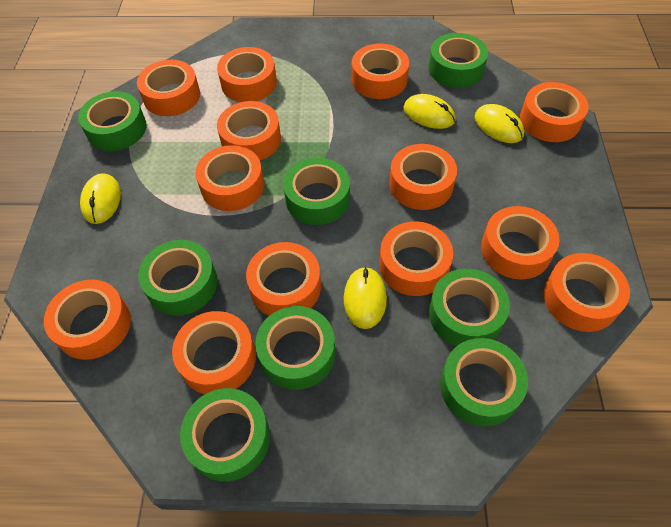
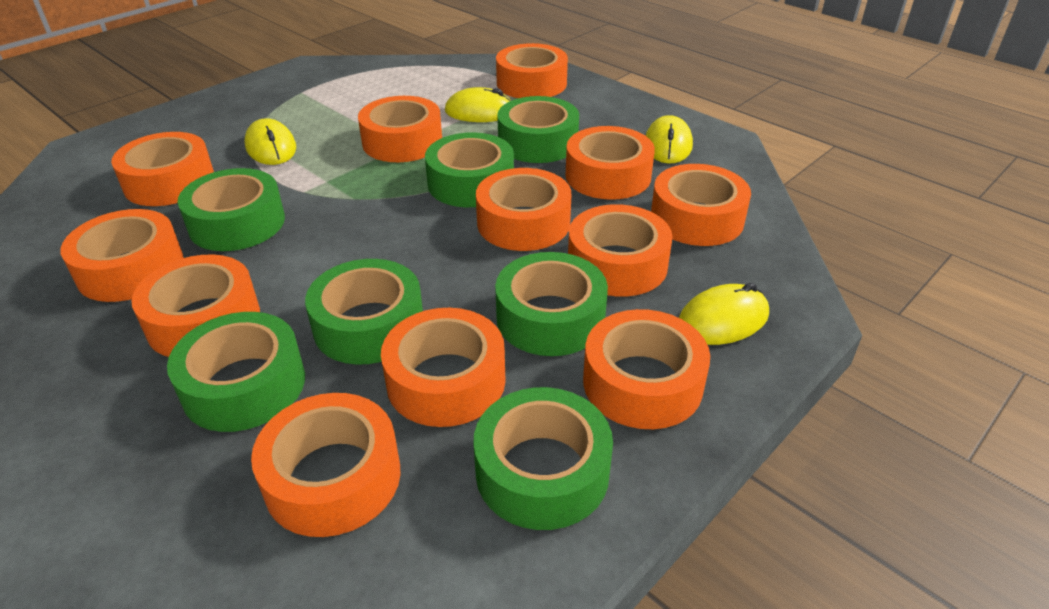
green tape: [78,91,147,151] [138,240,218,316] [180,388,270,482] [255,306,335,390] [283,158,350,225] [428,33,488,88] [429,269,510,346] [440,338,528,426] = 8 -> [167,312,305,432] [178,168,285,251] [305,259,423,365] [425,132,514,207] [473,387,613,530] [495,252,608,356] [497,96,579,163] = 7
orange tape: [44,280,131,360] [137,60,200,116] [172,311,256,394] [196,145,264,211] [217,47,277,102] [217,101,281,160] [246,242,321,316] [352,44,409,99] [379,221,453,296] [389,144,457,210] [481,206,560,280] [520,82,589,142] [543,253,630,332] = 13 -> [60,209,184,302] [111,132,214,206] [131,254,260,357] [251,393,401,537] [358,96,442,162] [381,308,506,427] [476,168,571,251] [496,43,568,98] [566,126,655,200] [568,204,673,297] [583,309,710,429] [651,164,751,246] = 12

